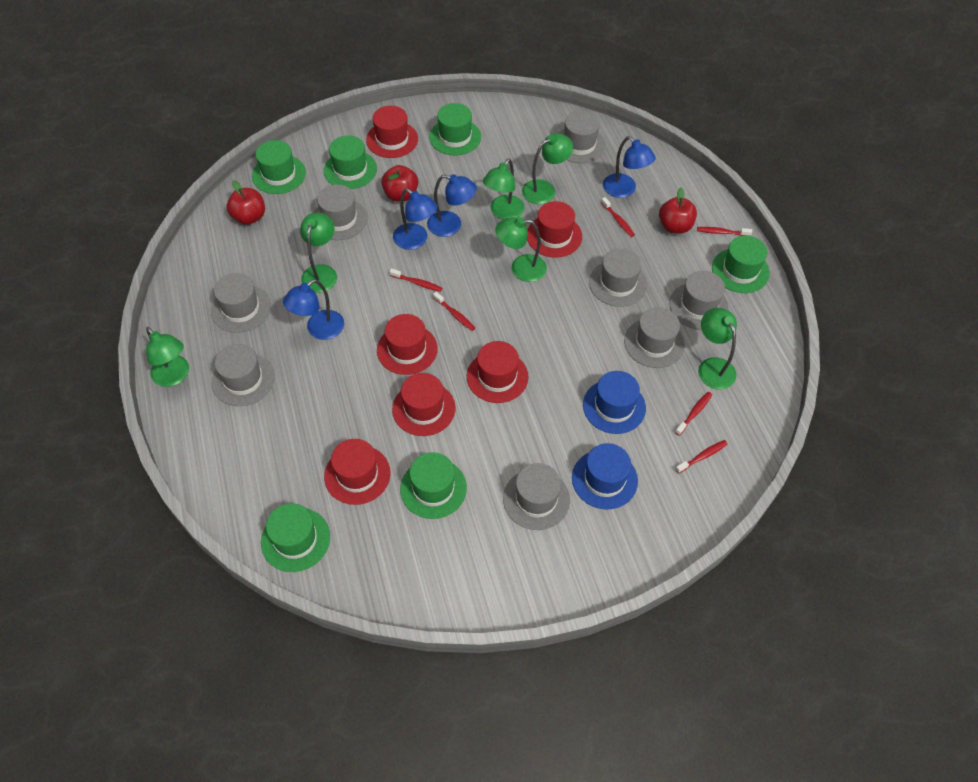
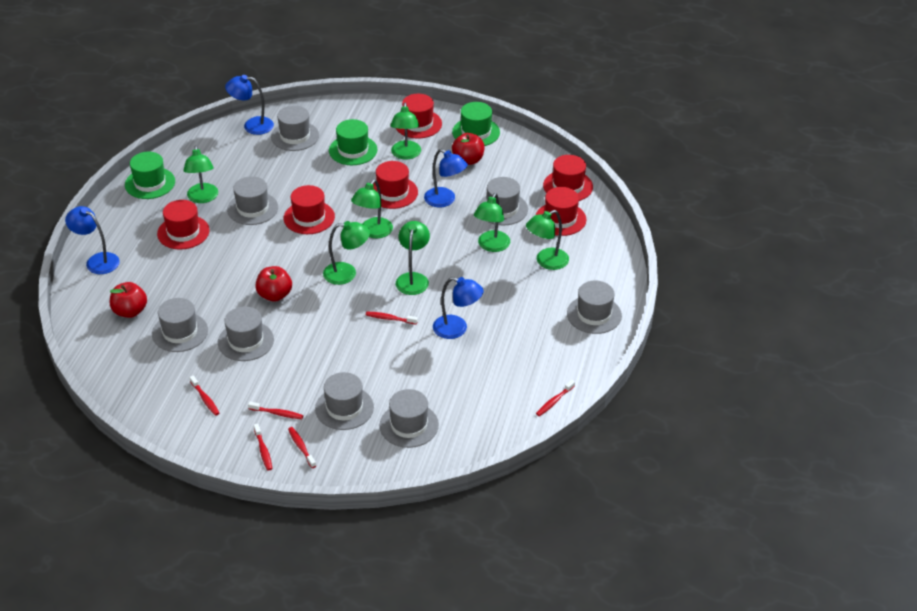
blue hat: [572,443,638,509] [583,371,646,434] = 2 -> none = 0
green hat: [252,140,306,194] [261,503,330,572] [324,136,377,189] [400,452,467,519] [429,103,481,155] [712,236,770,293] = 6 -> [125,152,175,199] [329,119,377,165] [452,102,500,146] = 3
green lamp: [146,327,189,387] [300,212,337,293] [483,159,524,220] [495,217,547,282] [522,133,573,204] [698,308,737,389] = 6 -> [183,145,218,203] [323,221,370,285] [351,180,393,238] [390,103,421,160] [396,221,430,295] [474,193,510,252] [526,210,569,270] = 7

